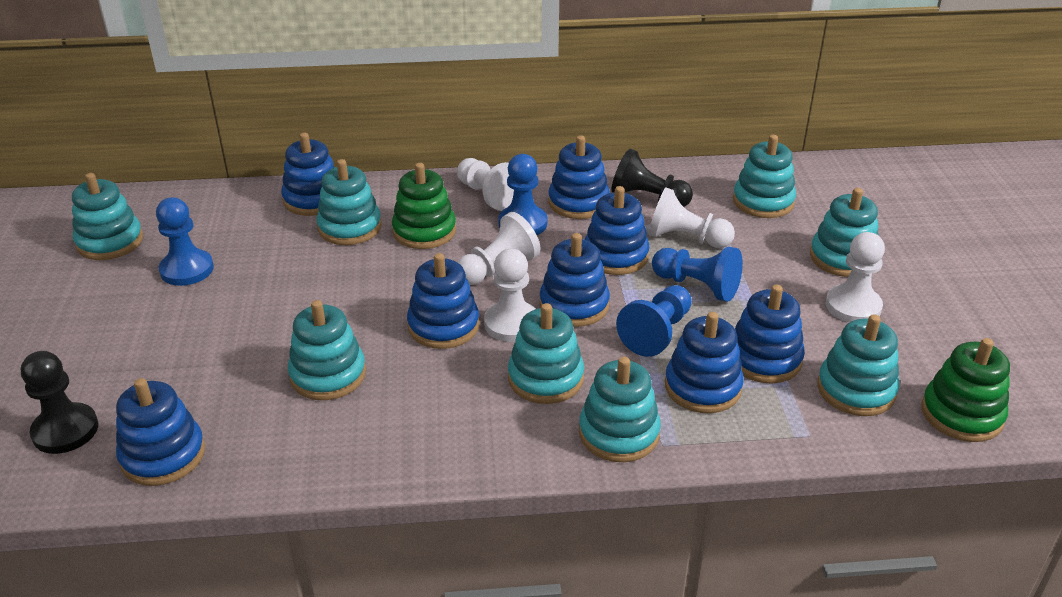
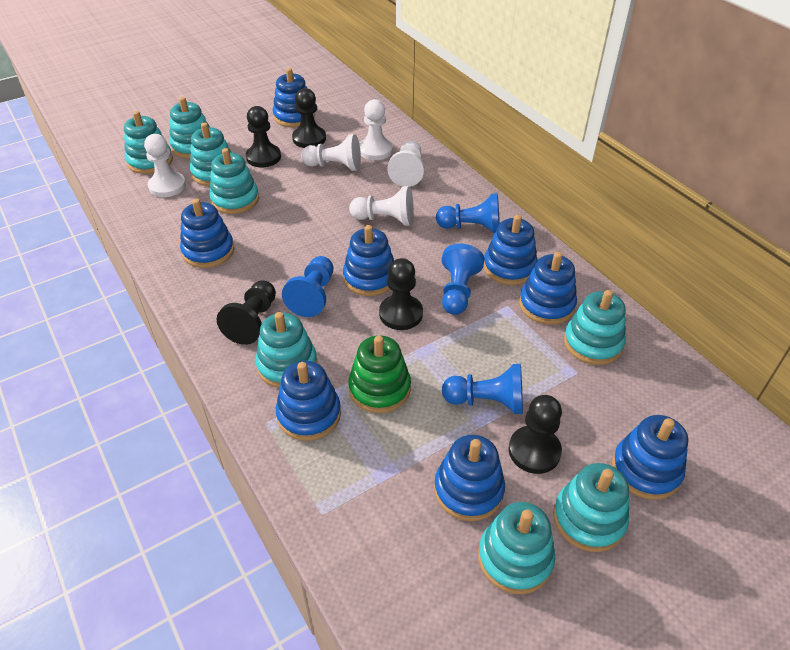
black pawn: [21,351,98,454] [611,149,693,207] = 2 -> [216,280,276,345] [246,106,281,167] [292,88,326,148] [379,258,423,330] [509,395,562,474] = 5
green stacking toy: [392,163,456,249] [921,338,1010,442] = 2 -> [348,335,411,413] = 1

